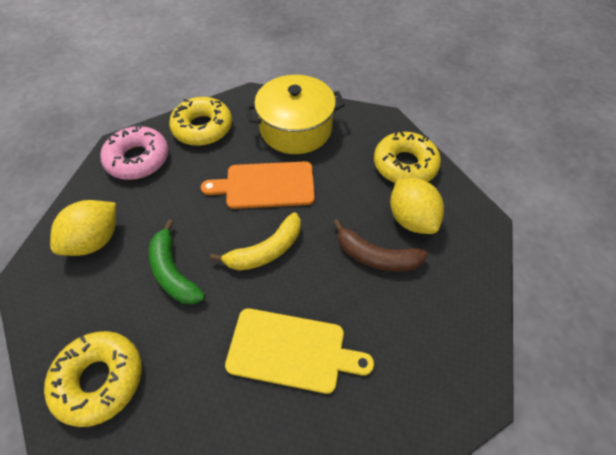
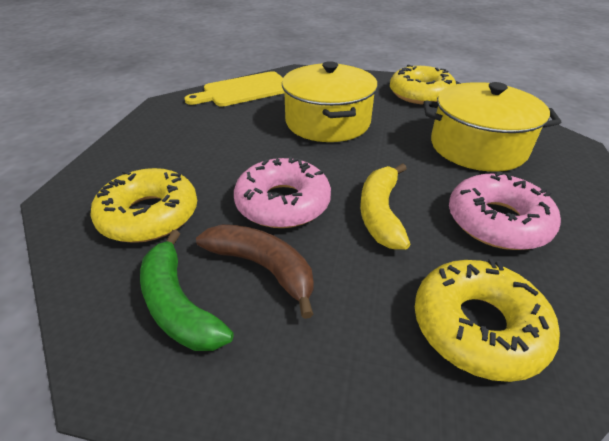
orange cutting board: [201,161,315,209] = 1 -> none = 0
pink donut: [100,124,169,180] = 1 -> [234,157,331,228] [449,171,561,250] = 2
yellow lemon: [50,200,116,256] [390,178,444,234] = 2 -> none = 0
yellow pot: [245,75,345,154] = 1 -> [282,61,378,142] [423,82,561,172] = 2

